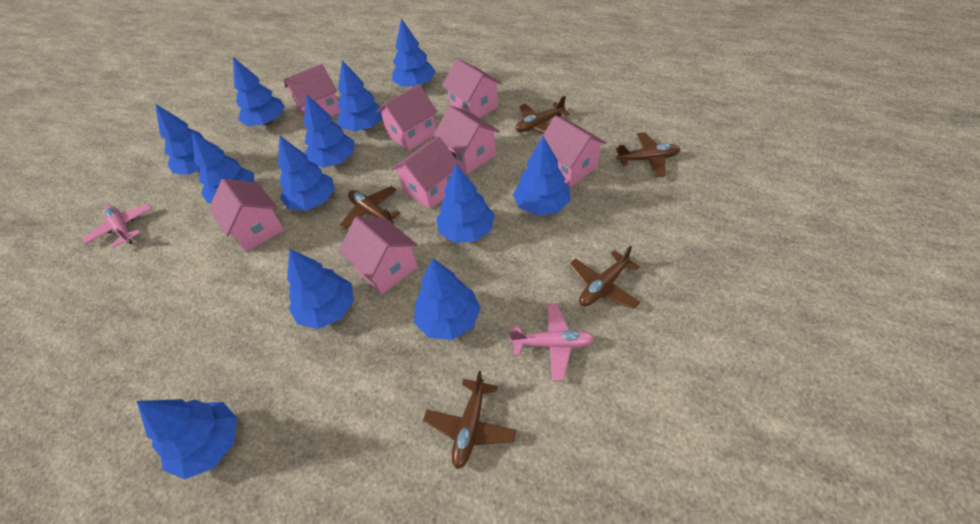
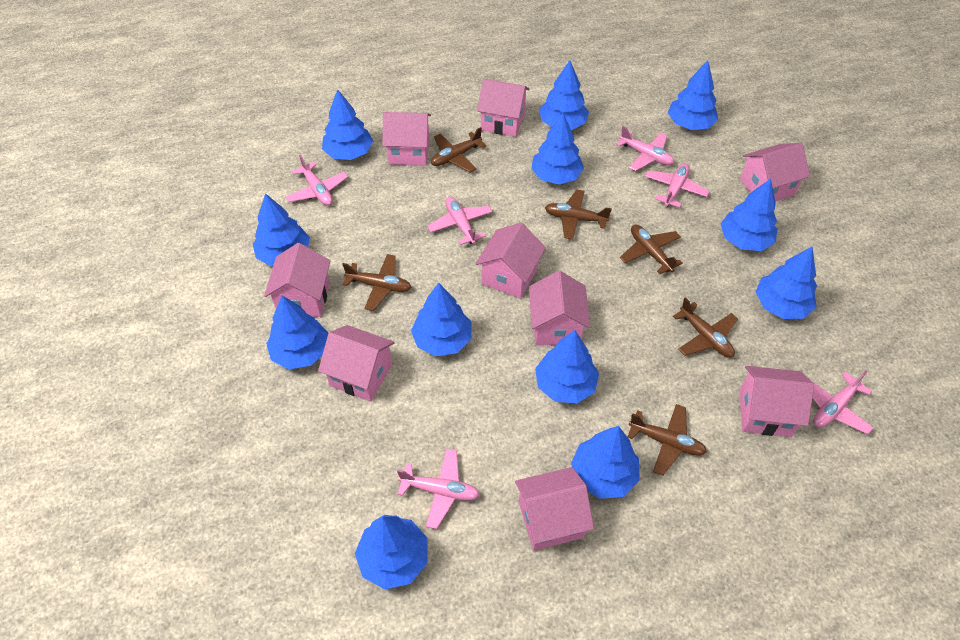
brown plane: [340,186,400,229] [423,371,517,469] [515,96,570,133] [569,246,640,309] [616,132,680,177] = 5 -> [342,254,412,311] [431,127,487,172] [545,190,612,240] [620,225,683,274] [628,404,707,476] [673,297,738,358] = 6
pink house: [209,179,284,252] [284,64,341,117] [339,217,417,295] [376,84,437,151] [391,136,460,210] [434,105,500,174] [442,58,502,118] [537,115,606,187] = 8 -> [264,243,330,317] [318,325,395,402] [382,112,431,166] [476,223,546,299] [477,79,529,137] [515,467,594,551] [529,271,591,345] [739,366,814,437] [740,143,810,201] = 9
pink plane: [82,204,152,248] [509,303,595,381] = 2 -> [285,155,348,206] [397,449,480,529] [427,197,493,245] [616,126,674,171] [645,163,709,208] [812,371,874,434] = 6

